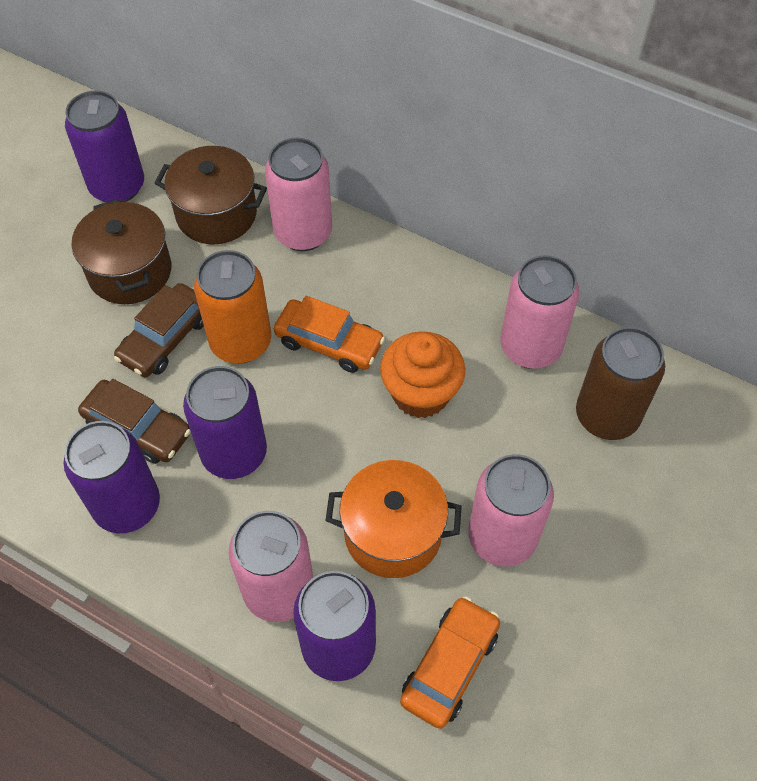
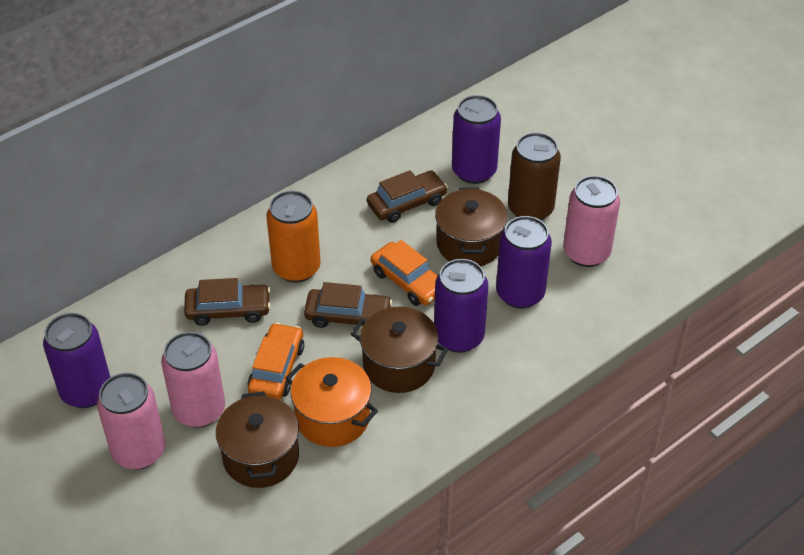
brown car: [78,379,191,464] [114,283,204,377] = 2 -> [184,278,271,326] [304,282,393,328] [367,170,448,223] = 3
brown pot: [72,199,171,304] [155,146,267,244] = 2 -> [216,391,299,488] [351,307,448,393] [435,187,508,266] = 3
orange cupcake: [380,331,465,418] = 1 -> none = 0
pink can: [229,511,314,622] [265,138,332,251] [468,454,554,567] [500,255,579,369] = 4 -> [97,373,165,470] [161,332,225,428] [563,176,620,267] = 3

